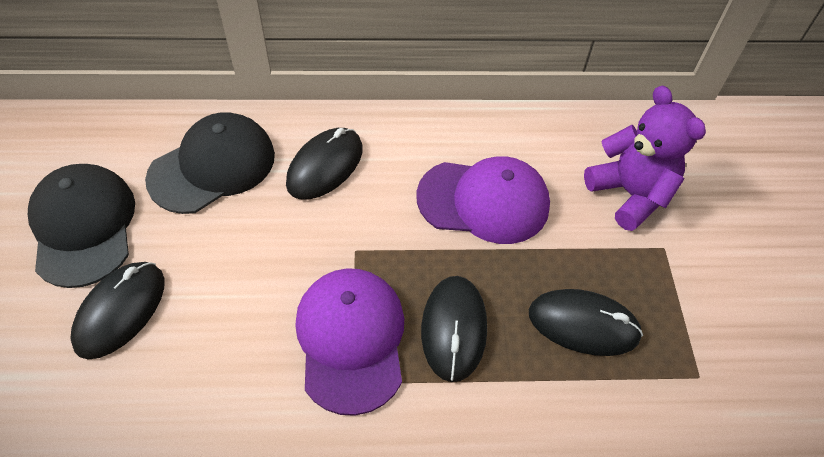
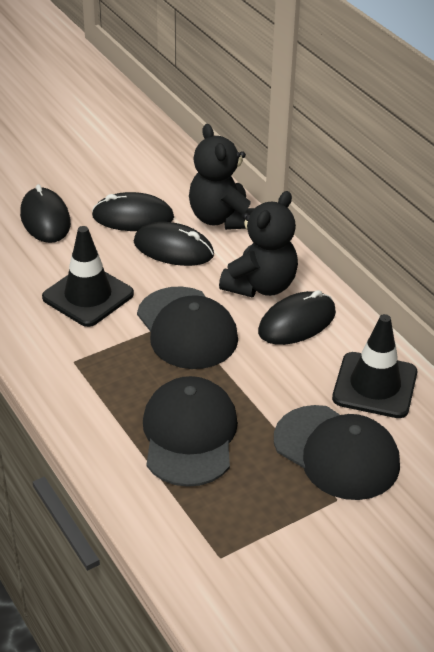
black cap: [28,164,135,288] [145,112,275,214] = 2 -> [137,286,238,369] [143,376,238,487] [274,405,400,500] = 3
black teddy bear: none = 0 -> [189,124,255,230] [219,191,298,297] = 2
black traffic cone: none = 0 -> [42,226,134,327] [332,314,417,418] = 2
purple cap: [295,268,404,416] [416,156,550,244] = 2 -> none = 0
purple teddy bear: [584,85,706,231] = 1 -> none = 0

